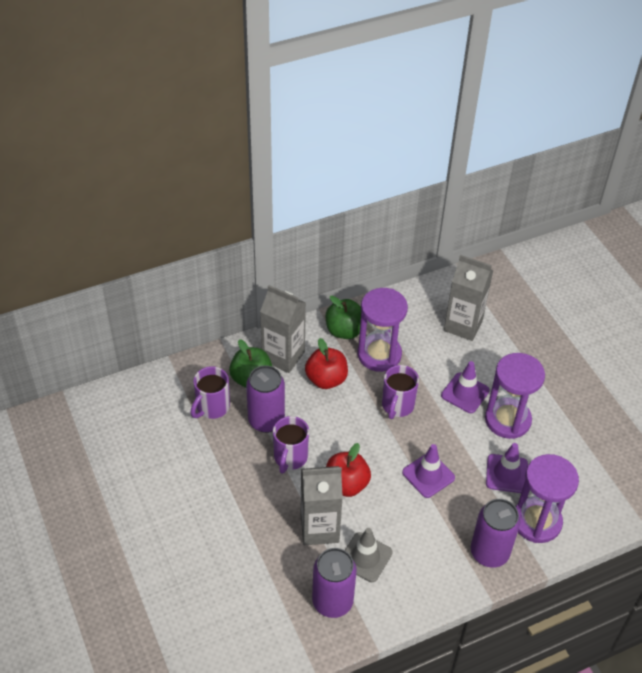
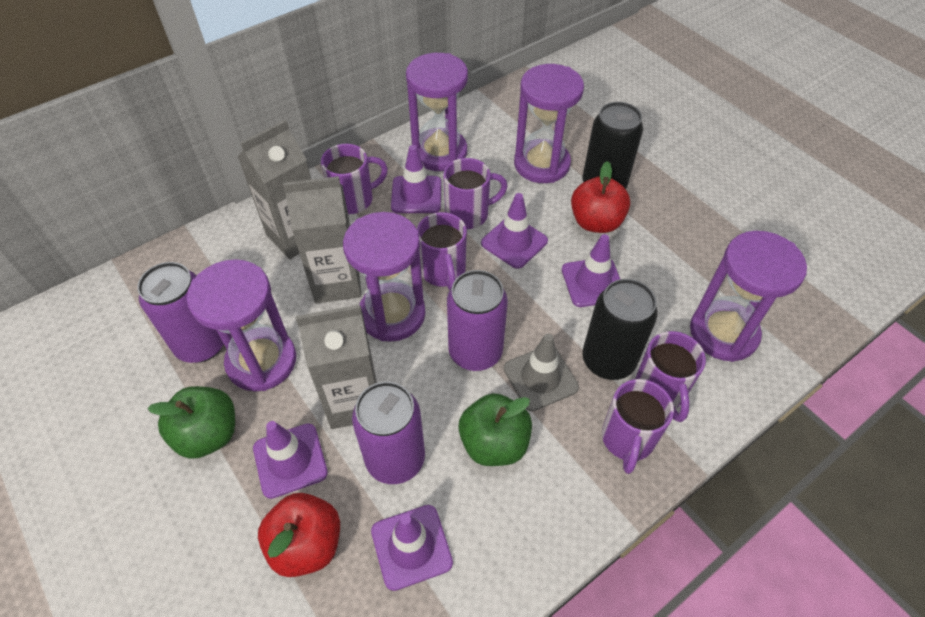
black can: none = 0 -> [582,102,643,189] [582,279,658,380] = 2
purple hourglass: [358,288,408,372] [485,353,545,439] [516,454,579,543] = 3 -> [187,259,296,391] [343,212,425,342] [406,53,468,171] [514,64,584,183] [690,231,807,362] = 5
purple mug: [191,366,230,419] [273,416,309,474] [382,365,419,419] = 3 -> [321,144,388,214] [417,212,467,290] [443,158,508,229] [602,379,674,474] [635,331,706,422] = 5
purple traffic cone: [402,444,455,498] [441,361,490,413] [486,443,528,493] = 3 -> [253,421,328,499] [371,505,453,591] [391,145,441,213] [481,193,548,269] [562,234,620,307] = 5

